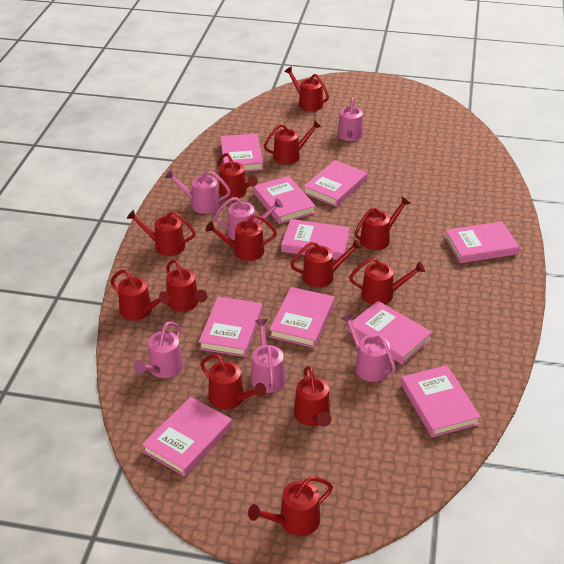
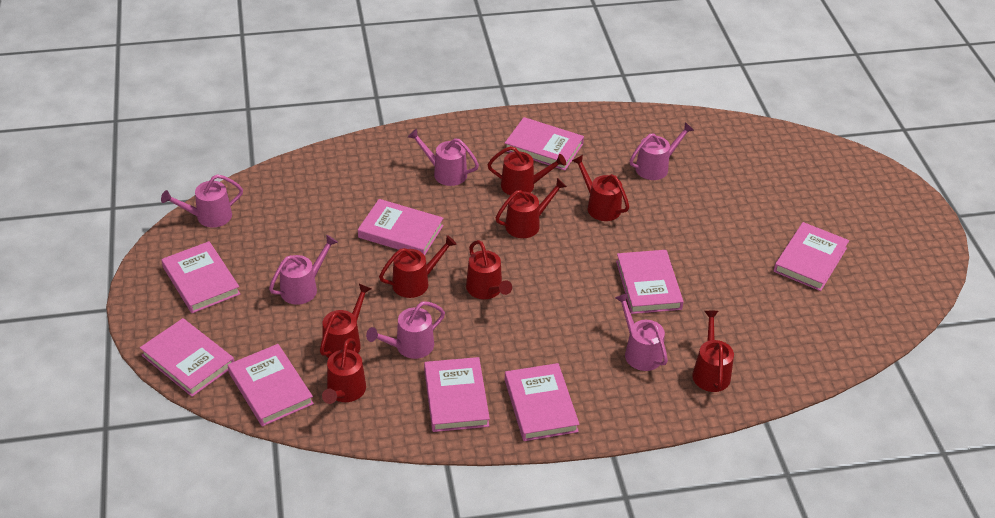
pink book: [142,397,232,477] [199,297,262,357] [220,134,264,172] [253,176,316,224] [269,287,334,348] [281,219,350,260] [303,160,367,207] [348,301,432,365] [401,365,481,437] [445,221,519,263] = 10 -> [140,318,234,397] [161,241,240,313] [228,344,314,427] [358,199,443,255] [424,357,490,432] [505,117,584,170] [505,363,579,441] [616,250,684,314] [774,222,849,291] = 9
red watering can: [110,269,170,321] [126,210,196,256] [166,259,207,312] [200,354,266,410] [206,215,277,261] [217,153,258,199] [248,477,333,536] [264,120,321,164] [284,66,329,111] [290,239,362,288] [294,366,331,427] [349,258,425,305] [354,197,410,250] = 13 -> [320,284,372,358] [322,338,366,404] [379,235,457,298] [466,240,512,299] [487,146,566,195] [496,178,567,238] [572,155,629,221] [692,311,734,392] = 8

